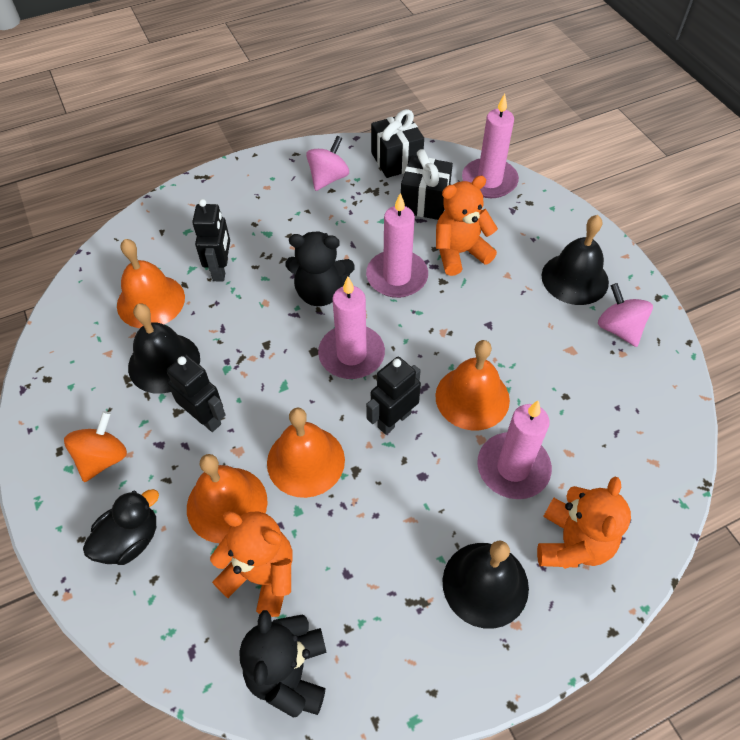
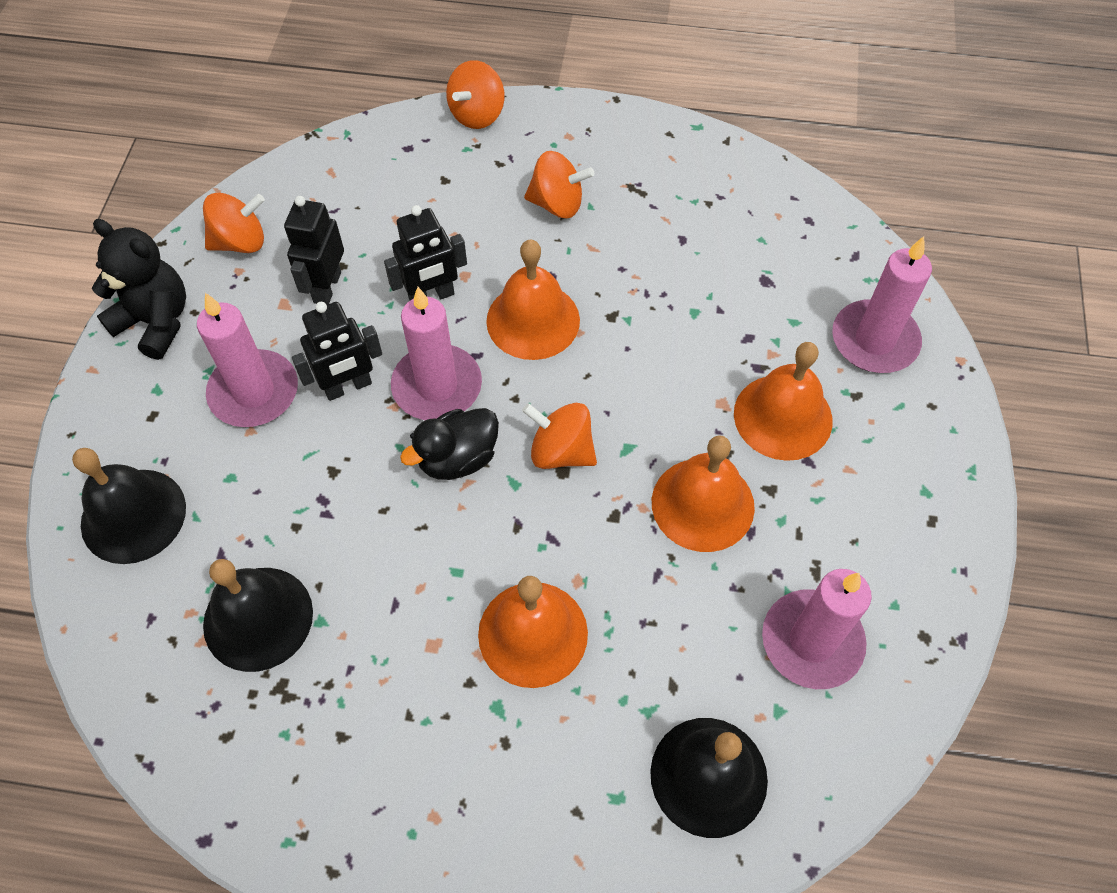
black gift: [371,109,424,178] [401,149,453,220] = 2 -> none = 0
black teddy bear: [239,610,327,718] [286,231,355,306] = 2 -> [92,219,186,360] = 1
orange spinning top: [64,411,127,482] = 1 -> [203,193,265,253] [446,60,505,129] [522,403,597,469] [524,151,594,218] = 4
orange teddy bear: [210,511,293,617] [436,176,498,276] [537,476,631,569] = 3 -> none = 0
pink spinning top: [306,136,349,191] [598,283,653,347] = 2 -> none = 0

